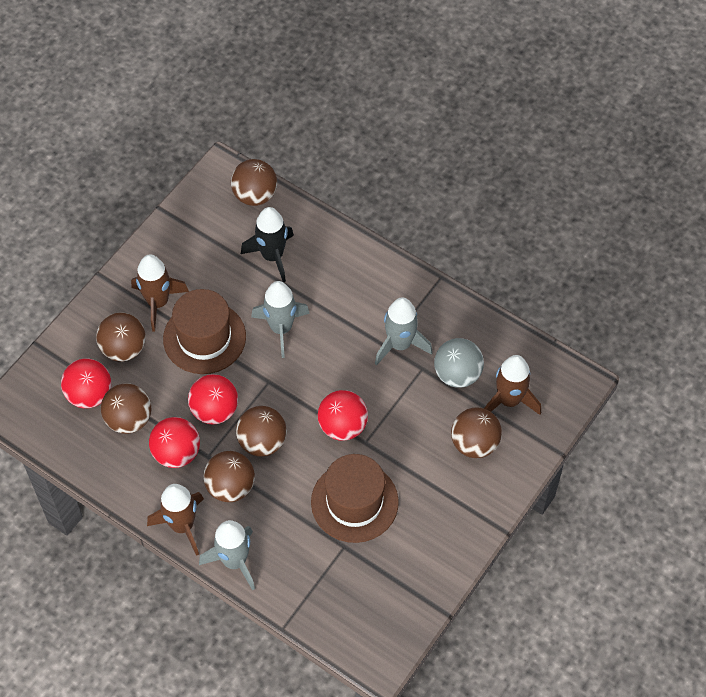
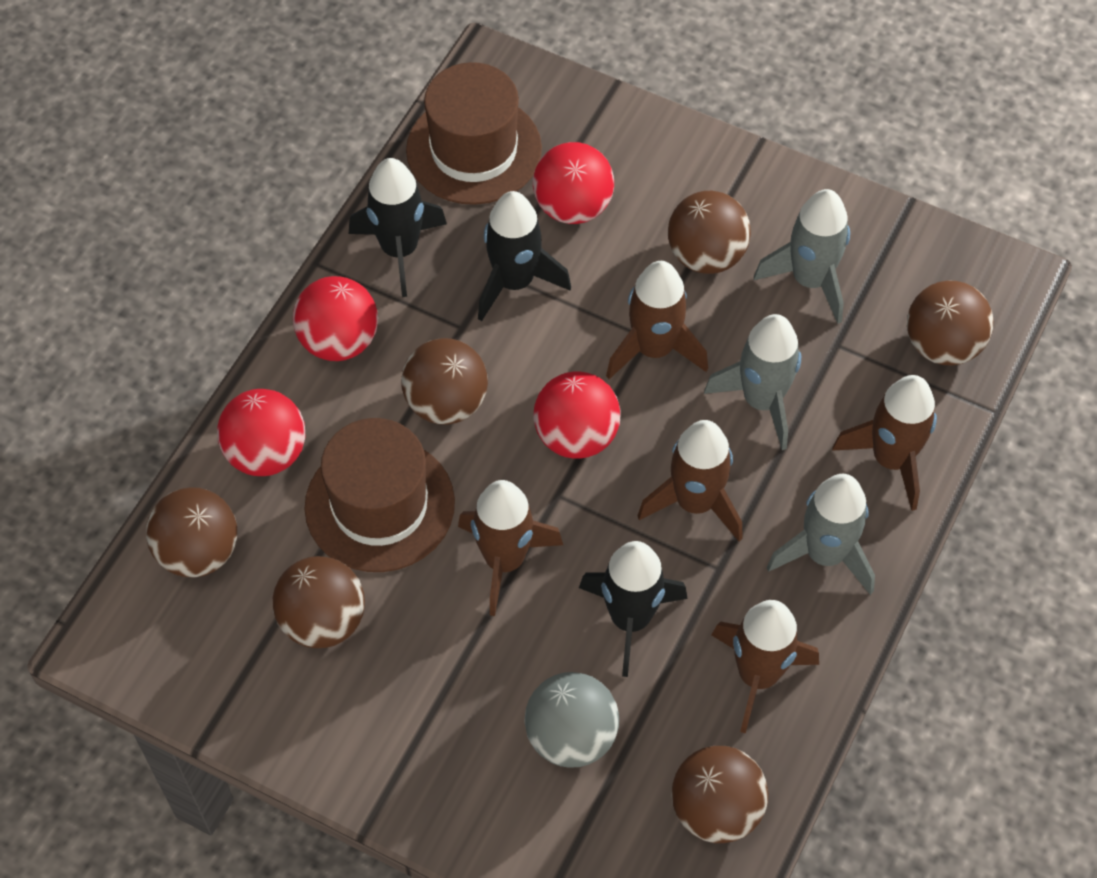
black rocket: [241,207,294,283] = 1 -> [349,158,447,297] [478,191,571,321] [579,541,688,677] = 3
brown rocket: [131,255,189,331] [147,484,204,556] [484,355,541,415] = 3 -> [458,480,563,616] [606,261,708,379] [637,420,743,542] [712,600,819,733] [832,375,937,511] = 5

